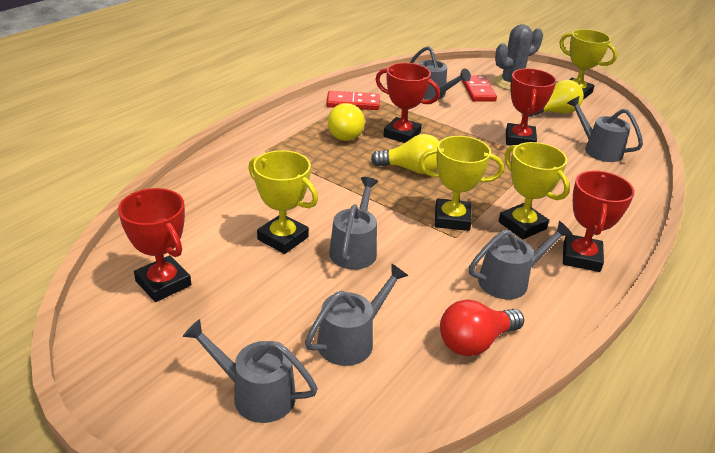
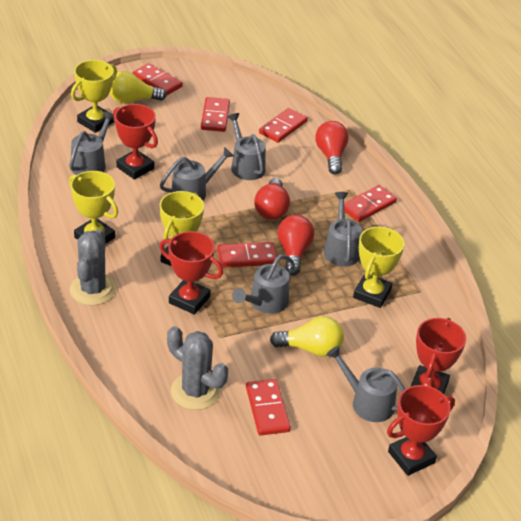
grey cactus: [493,24,543,90] = 1 -> [70,229,116,306] [167,326,228,410] = 2
red domino: [326,91,380,110] [462,75,497,102] = 2 -> [133,63,183,95] [201,97,230,132] [217,242,277,268] [246,379,291,436] [259,108,308,143] [344,185,397,222] = 6
red light bulb: [440,300,524,356] = 1 -> [254,178,290,220] [278,215,314,276] [315,121,349,175] = 3
yellow light bulb: [328,103,365,141] [371,134,439,174] [529,80,584,117] = 3 -> [110,71,167,104] [270,316,344,357] = 2

